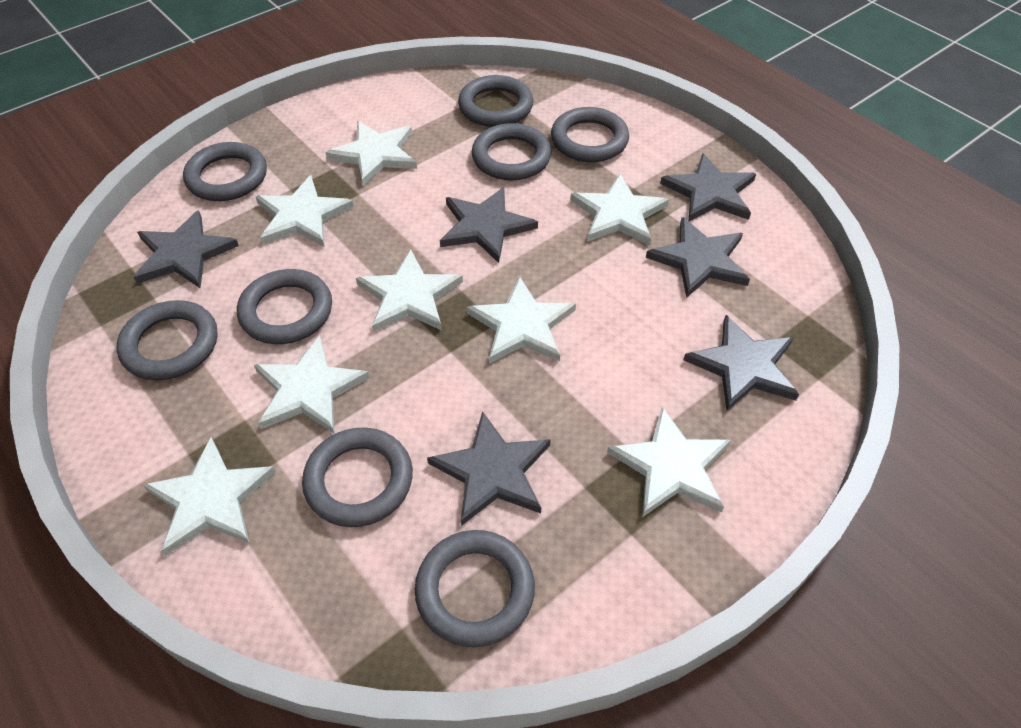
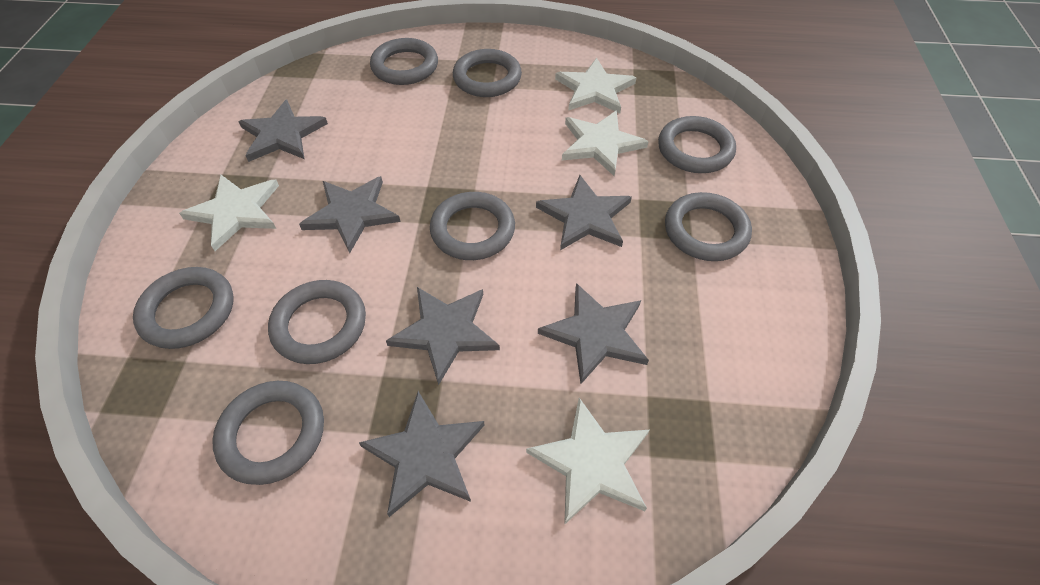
white star: [143,437,276,556] [254,336,370,433] [256,175,354,247] [325,121,417,186] [356,249,463,332] [467,276,576,364] [570,174,669,246] [607,407,731,517] = 8 -> [179,175,279,251] [526,398,649,525] [555,58,637,113] [562,110,649,176] = 4

